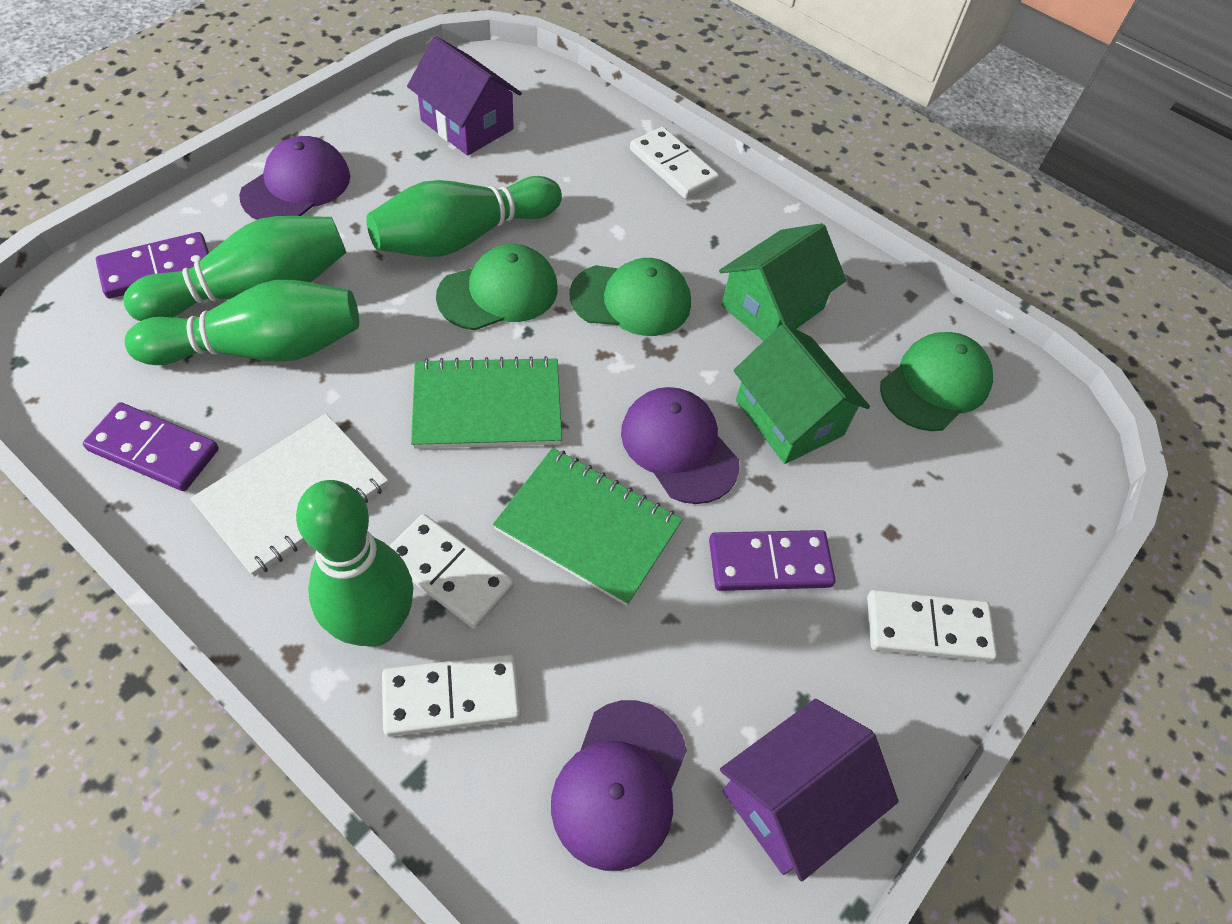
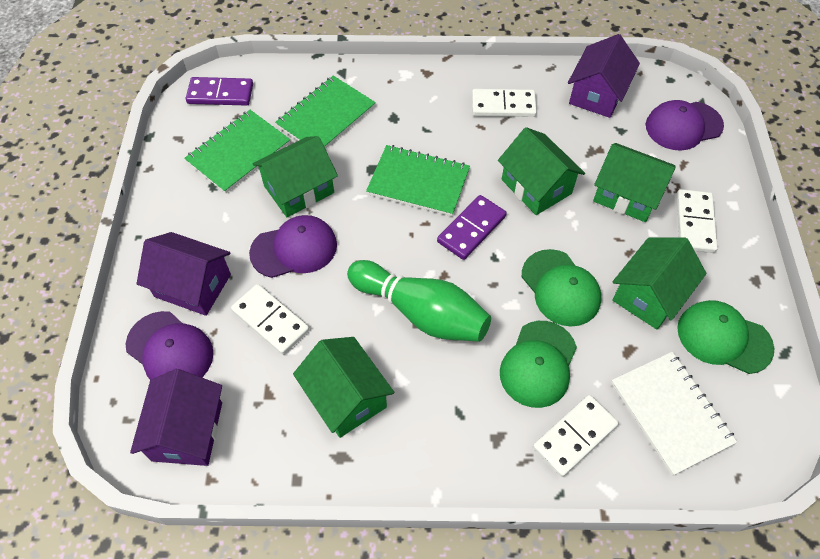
green bowling pin: [123,216,346,321] [125,280,359,365] [296,480,413,647] [366,176,562,257] = 4 -> [347,260,491,342] = 1
green house: [719,223,846,341] [733,324,870,464] = 2 -> [253,136,338,217] [293,337,394,438] [498,127,585,215] [593,143,675,222] [612,238,707,330] = 5
green notebook: [411,356,562,449] [493,448,683,606] = 2 -> [184,110,290,193] [275,76,376,149] [366,145,470,216] = 3
purple domino: [83,402,219,491] [96,232,209,299] [709,530,835,591] = 3 -> [186,77,253,106] [437,195,507,260] = 2
purple house: [407,36,522,156] [720,699,899,881] = 2 -> [130,369,222,466] [137,232,231,316] [568,34,640,118] = 3

